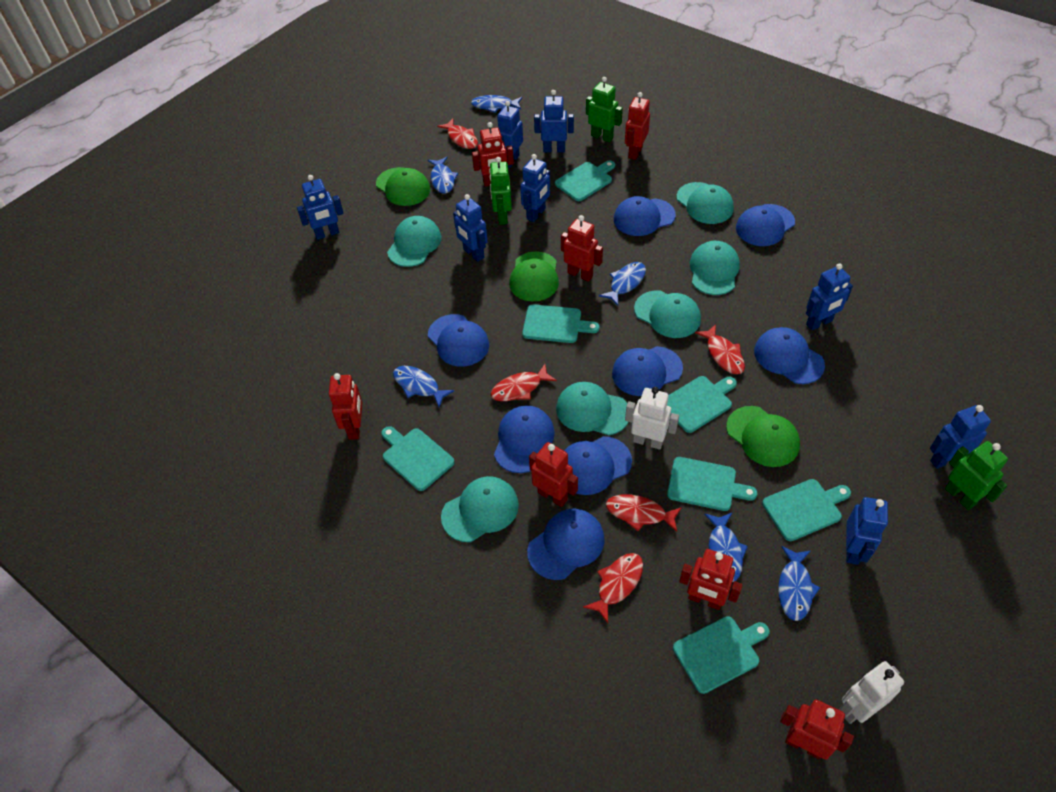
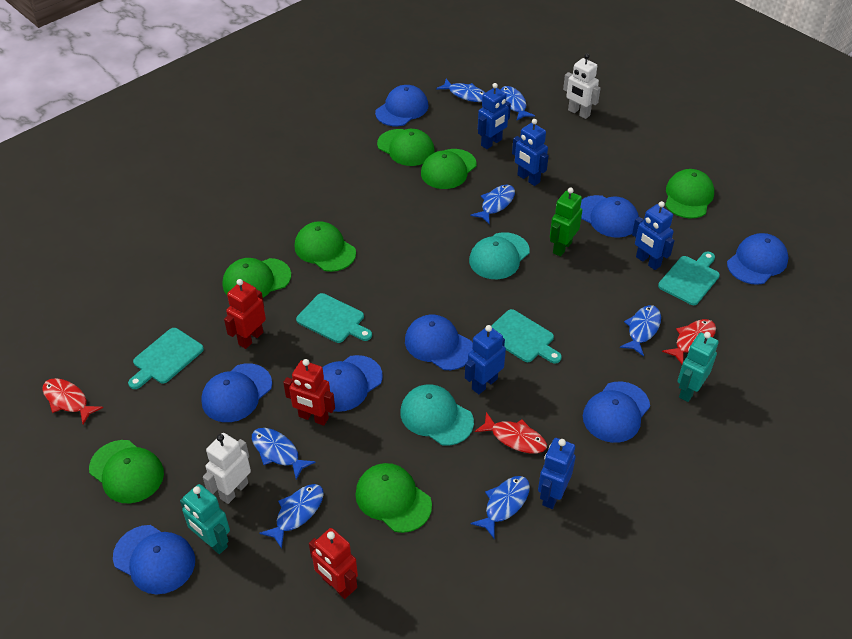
blue fish: [393,366,454,407] [428,157,458,194] [471,95,522,113] [599,262,646,306] [704,513,748,582] [778,546,820,621] = 6 -> [252,428,316,480] [259,484,324,549] [436,79,485,102] [471,185,515,225] [471,476,530,538] [501,86,535,121] [620,305,661,356] = 7
blue robot: [297,175,344,240] [453,194,488,262] [497,101,523,168] [520,154,550,222] [534,90,574,152] [806,263,853,330] [846,497,888,565] [930,405,991,469] = 8 -> [465,325,506,394] [478,83,511,149] [512,119,549,186] [538,438,576,509] [632,201,675,270] = 5
green cap: [376,167,430,206] [509,251,559,302] [726,406,800,467] = 3 -> [89,440,164,503] [223,258,291,298] [295,221,356,272] [355,463,432,533] [377,129,435,166] [421,149,476,189] [665,169,714,218] = 7
green robot: [489,157,512,225] [586,77,623,142] [945,441,1008,510] = 3 -> [550,187,582,257] = 1
red fish: [437,119,478,149] [491,364,557,401] [583,553,643,623] [606,494,682,532] [695,324,745,374] = 5 -> [42,378,103,424] [475,412,547,453] [662,319,716,364] = 3
red robot: [329,373,362,440] [472,122,514,186] [529,442,578,507] [561,215,603,282] [625,92,650,160] [679,549,743,610] [780,700,854,759] = 7 -> [224,279,266,349] [283,359,335,426] [309,528,358,599] = 3
turquoise cap: [387,216,441,267] [441,476,519,542] [556,382,628,435] [634,290,701,338] [676,182,734,224] [690,241,740,295] = 6 -> [400,385,474,446] [469,232,530,279] = 2
turquoise cutting board: [381,426,455,491] [522,304,599,343] [555,160,615,201] [667,376,737,433] [667,457,757,511] [673,616,770,694] [762,479,851,541] = 7 -> [128,328,204,389] [296,293,372,343] [491,309,562,364] [658,252,720,305] = 4
turquoise robot: none = 0 -> [180,484,230,554] [678,332,719,402] = 2

